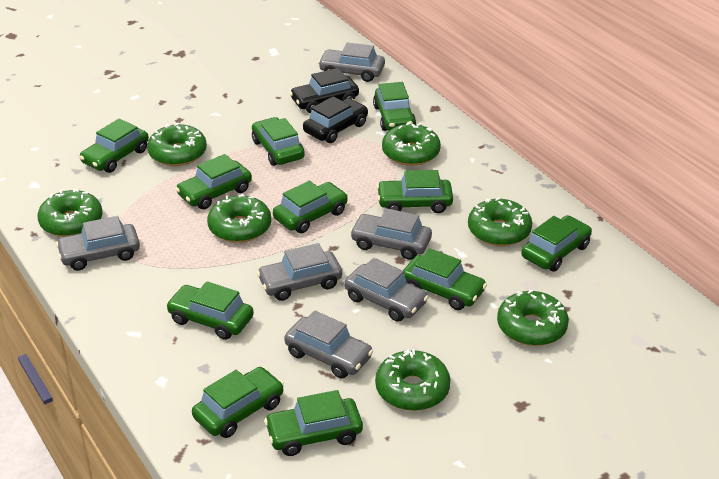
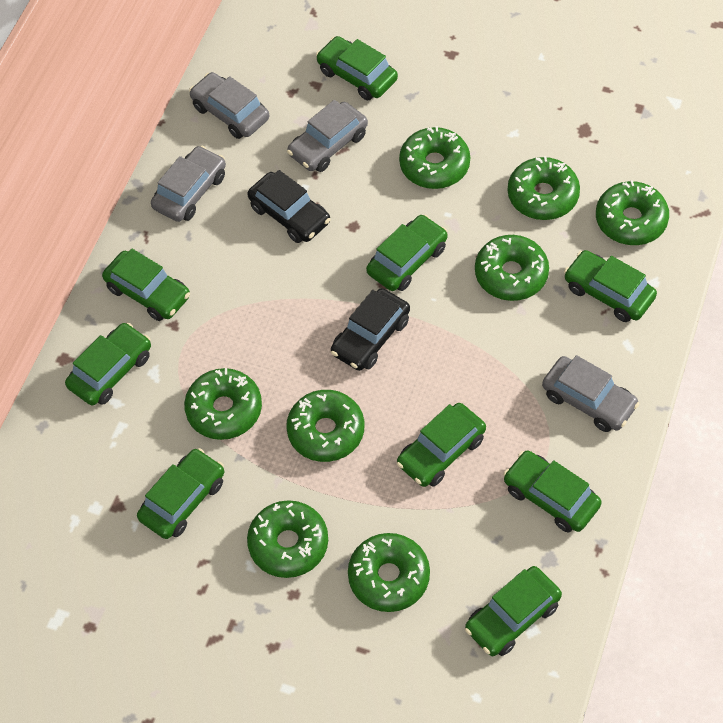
green car: [79,119,149,173] [166,282,254,340] [176,154,252,209] [192,367,284,438] [252,117,305,166] [264,390,363,456] [273,181,348,233] [373,82,416,131] [377,170,453,213] [403,248,487,310] [521,215,592,272] = 11 -> [65,322,151,406] [102,249,190,321] [137,448,224,539] [316,36,398,100] [366,214,448,291] [397,403,486,487] [465,566,562,656] [503,450,602,532] [564,250,657,322] = 9
green donut: [37,189,103,237] [147,123,207,166] [207,194,271,243] [375,349,450,411] [382,123,441,166] [468,197,532,246] [497,289,569,346] = 7 -> [184,368,262,440] [247,500,328,578] [286,390,364,462] [348,533,430,612] [399,126,470,189] [475,235,549,301] [508,156,580,220] [596,180,669,245] = 8
grey car: [56,216,140,271] [257,243,342,301] [284,310,373,378] [318,43,385,82] [344,258,429,322] [350,208,432,260] = 6 -> [151,146,226,222] [189,72,269,139] [287,100,368,172] [542,355,639,432] = 4

